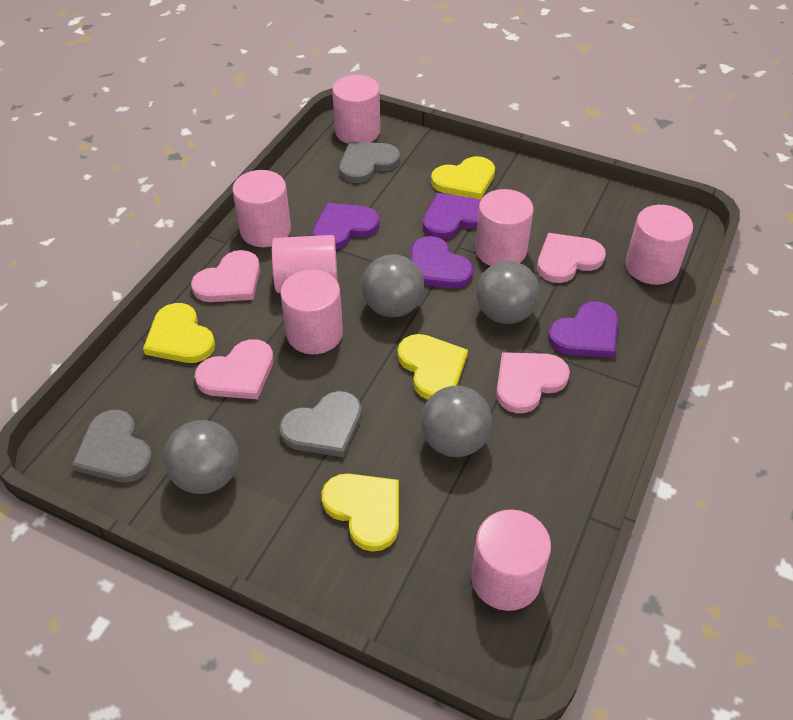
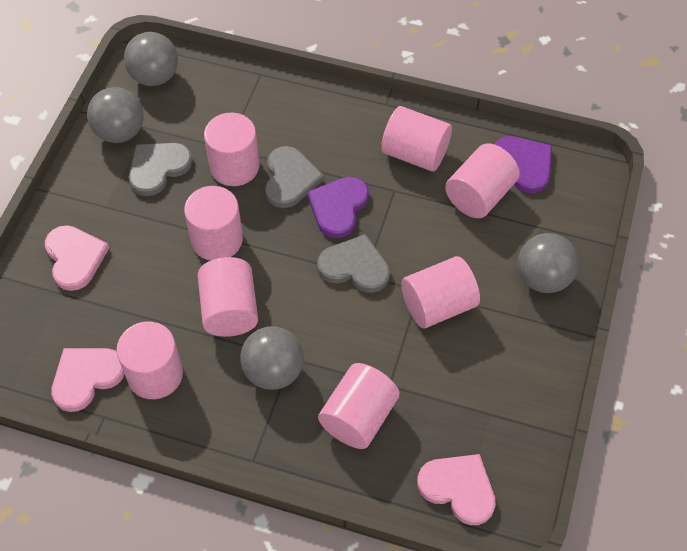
pink cylinder: [233,170,291,247] [272,235,338,293] [280,270,343,354] [332,75,380,144] [471,509,551,611] [475,189,534,266] [625,205,693,285] = 7 -> [117,322,183,399] [184,186,243,261] [198,257,258,337] [204,113,259,186] [318,363,400,449] [381,106,452,171] [401,256,480,328] [445,143,520,218] = 8
pink heart: [191,250,260,302] [195,339,274,399] [496,352,570,413] [537,233,606,283] = 4 -> [45,225,109,291] [51,348,125,412] [417,454,496,525] = 3
purple heart: [313,203,380,249] [411,236,474,288] [423,193,481,239] [548,302,618,358] = 4 -> [307,177,369,238] [495,136,552,193] = 2
yellow heart: [143,303,215,363] [321,473,399,552] [398,334,468,400] [431,156,495,200] = 4 -> none = 0

